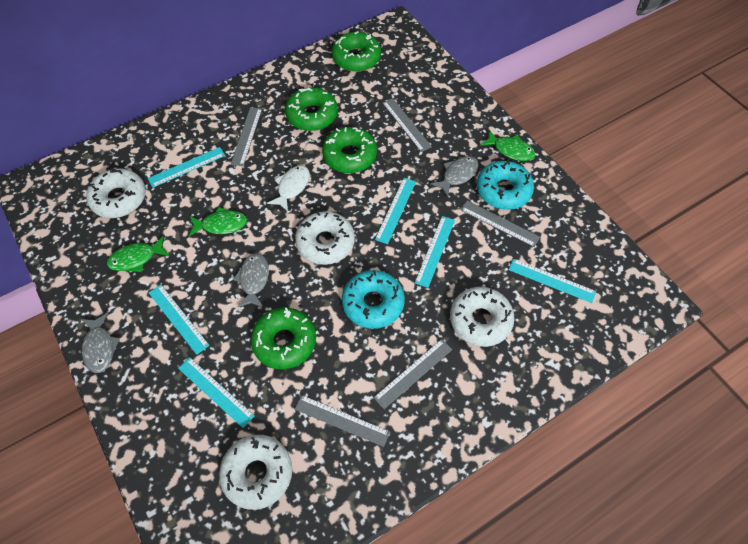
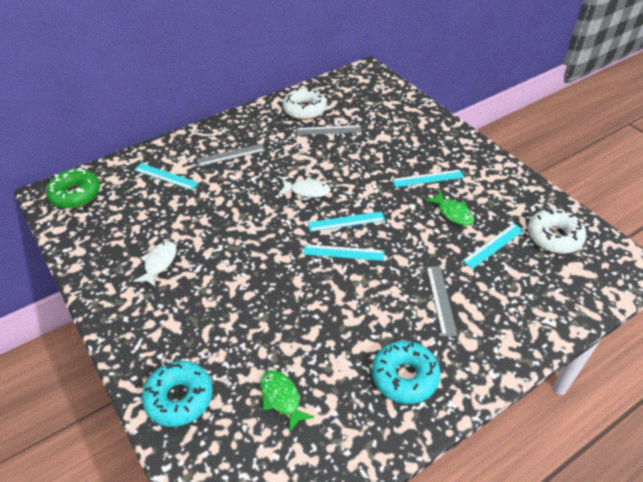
green donut: [251,308,316,369] [285,87,338,131] [322,127,377,173] [332,31,381,72] = 4 -> [46,168,100,208] = 1
green fish: [107,236,170,272] [189,207,247,237] [480,130,535,161] = 3 -> [260,370,315,433] [425,191,474,226] = 2
grey fish: [81,312,120,373] [233,253,269,308] [430,156,479,197] = 3 -> none = 0
grey ruler: [231,107,262,166] [295,395,390,447] [373,339,452,409] [382,98,432,152] [461,201,540,247] = 5 -> [196,144,265,166] [296,125,362,135] [427,266,457,337] = 3
turquoise ruler: [148,147,225,188] [149,284,210,355] [178,357,255,428] [375,178,416,244] [415,216,455,288] [509,259,596,303] = 6 -> [134,163,199,190] [303,244,384,261] [308,211,385,232] [392,170,464,187] [462,223,524,269] = 5
white donut: [86,168,146,218] [219,435,292,510] [295,211,355,265] [450,287,515,347] = 4 -> [283,87,327,120] [527,208,586,254] = 2
white fish: [267,165,310,212] = 1 -> [133,241,177,287] [278,177,331,198] = 2

